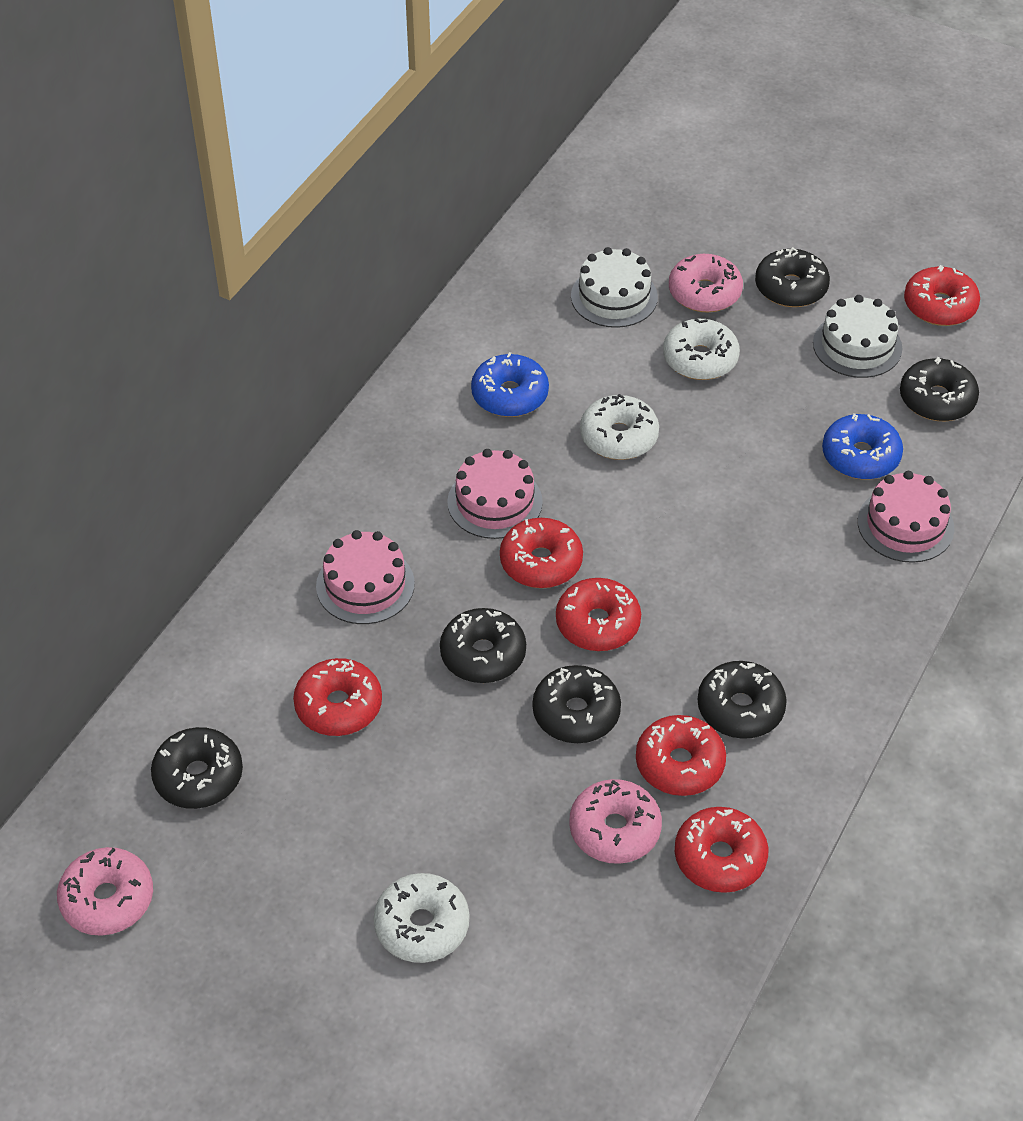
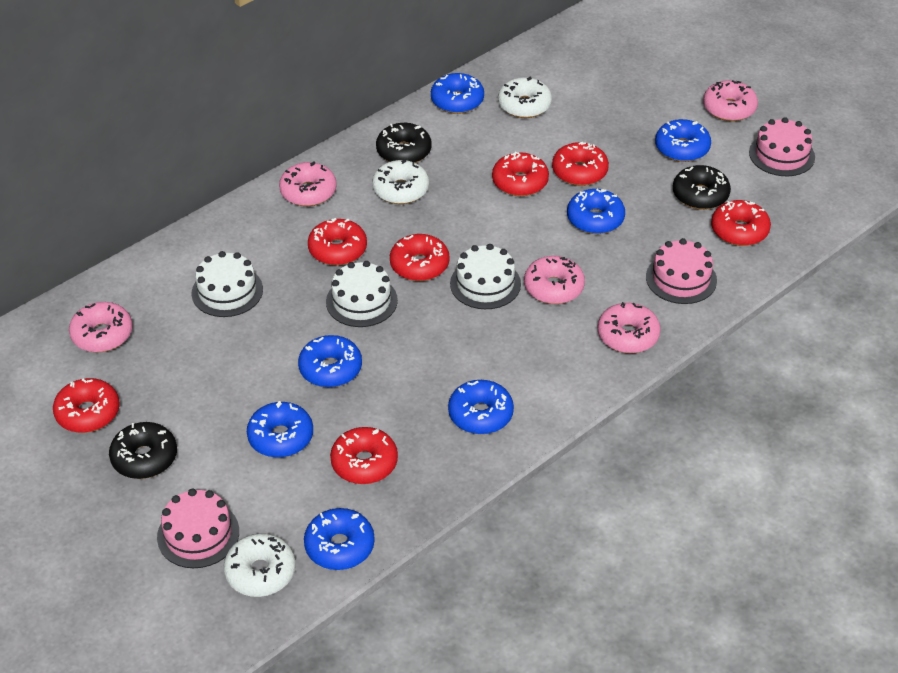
black donut: [151,727,243,809] [440,608,526,683] [532,665,621,743] [697,661,787,739] [755,247,830,307] [900,357,979,421] = 6 -> [109,422,177,479] [376,123,432,163] [673,165,731,210] = 3
blue donut: [471,352,549,417] [822,413,903,480] = 2 -> [247,401,313,458] [298,335,362,388] [304,508,375,570] [431,73,484,114] [448,380,514,434] [567,189,625,234] [655,119,711,162] = 7
pink donut: [57,847,153,936] [569,779,662,864] [669,254,743,312] = 3 -> [69,302,133,352] [279,161,337,206] [524,256,585,304] [598,302,661,353] [703,80,758,121] = 5
red donut: [293,658,382,736] [500,518,583,588] [556,578,641,651] [636,715,726,796] [675,807,768,893] [904,265,980,326] = 6 -> [53,378,120,433] [308,218,367,265] [330,427,398,484] [390,234,449,281] [492,152,549,196] [552,142,609,186] [711,200,771,246] = 7
white cake: [571,247,658,328] [813,295,902,378] = 2 -> [192,251,263,317] [326,261,398,327] [450,244,521,309] = 3

